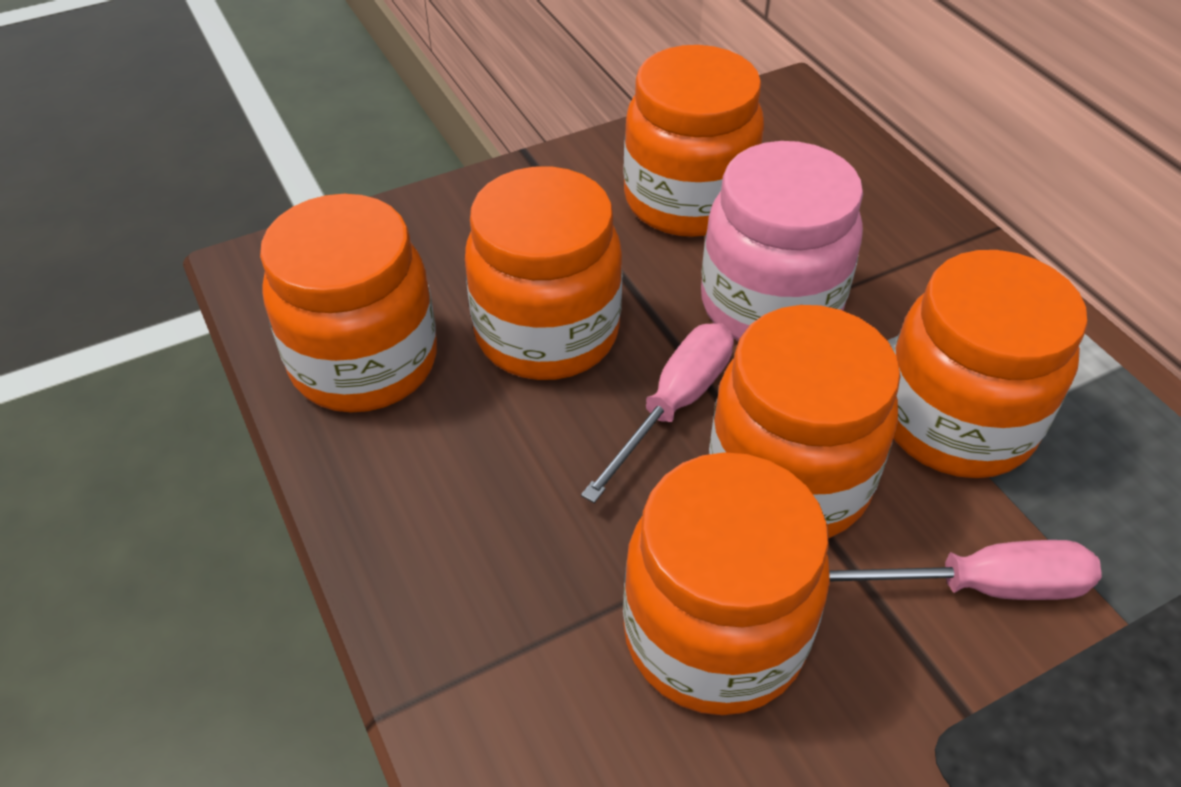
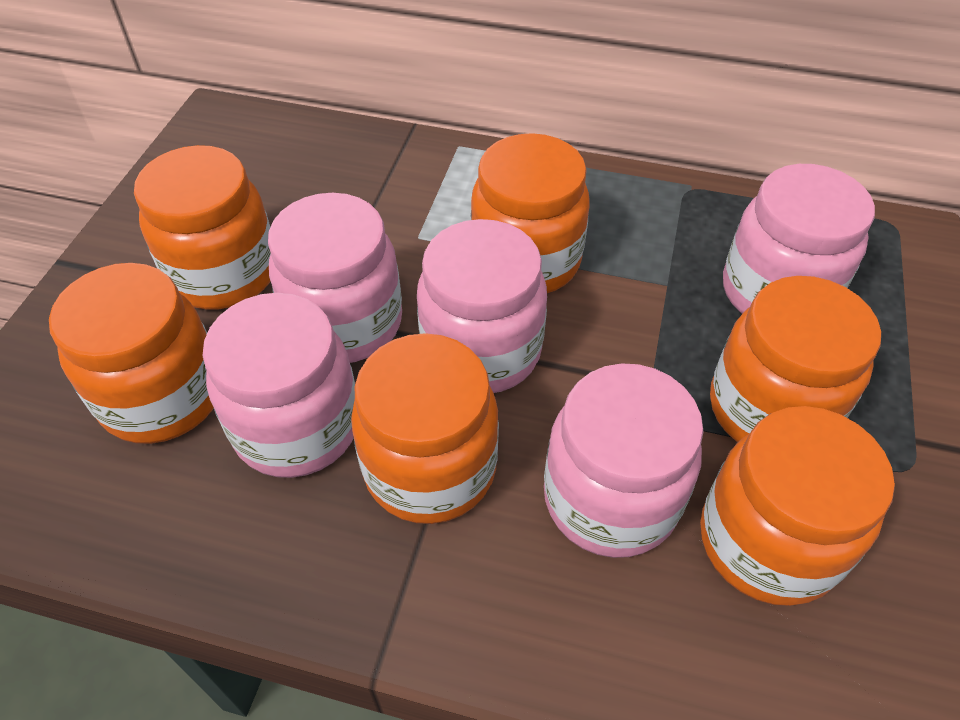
pink jar: [701,141,863,341] = 1 -> [202,293,355,478] [268,193,402,363] [417,219,547,393] [544,363,704,558] [723,164,875,314] = 5
pink screwdriver: [581,323,734,503] [829,540,1102,600] = 2 -> none = 0

